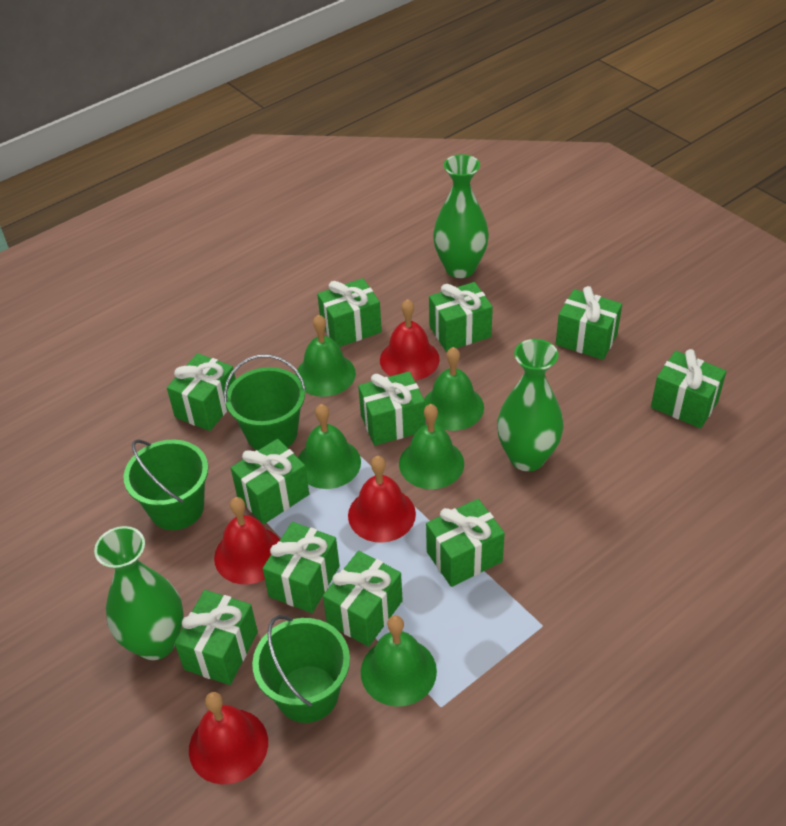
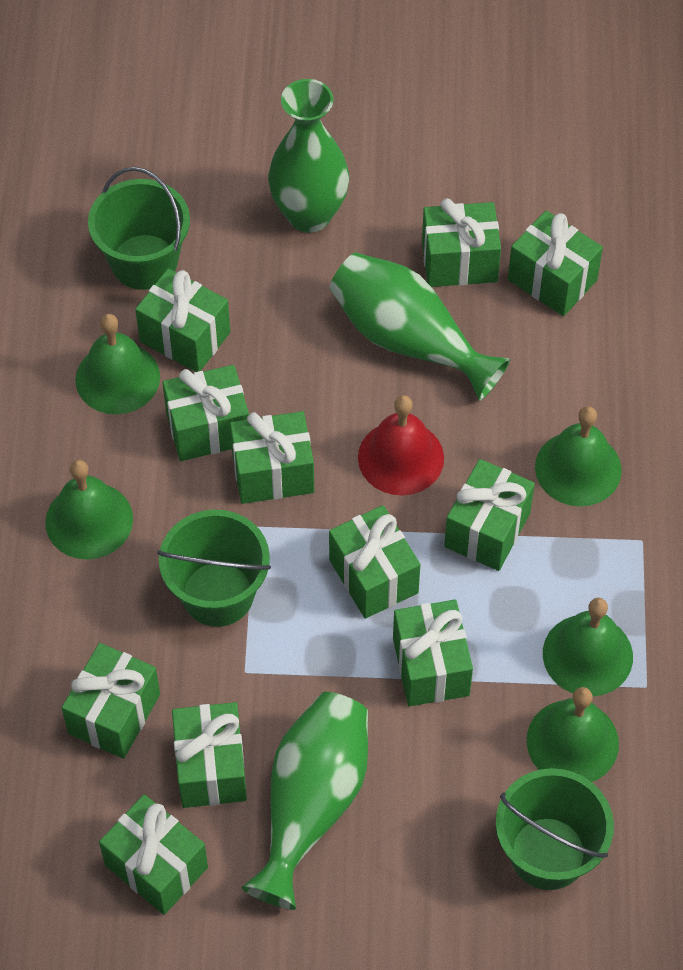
red bell: [189,692,268,784] [214,497,280,584] [348,456,416,543] [380,299,440,381] = 4 -> [358,395,444,495] = 1

